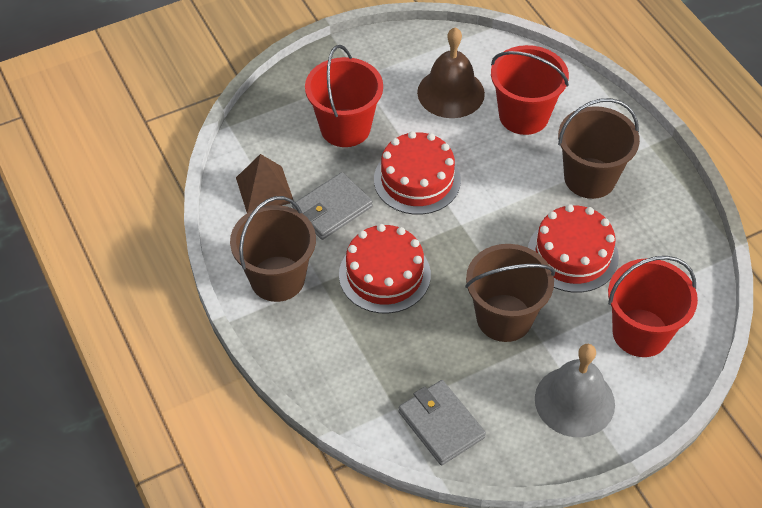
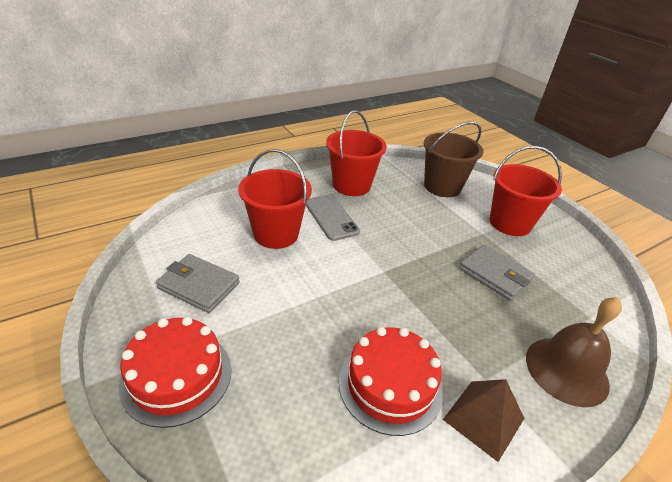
brown bucket: [230,196,316,302] [465,244,555,342] [558,98,640,199] = 3 -> [424,122,483,197] = 1
grey bell: [535,344,615,437] = 1 -> none = 0
grey phone: none = 0 -> [306,194,360,241] = 1
red cake: [339,224,431,313] [374,131,461,215] [528,204,619,293] = 3 -> [119,317,231,428] [339,327,443,436] = 2

